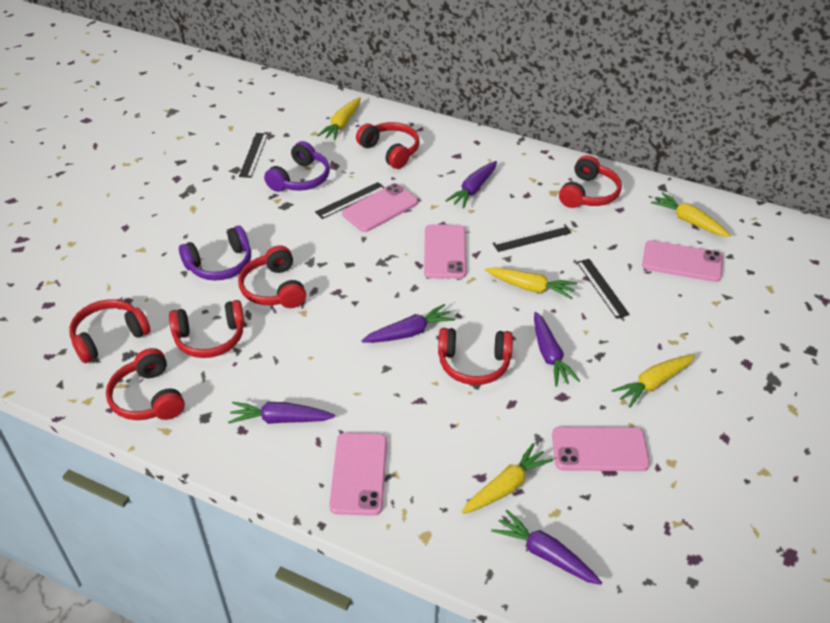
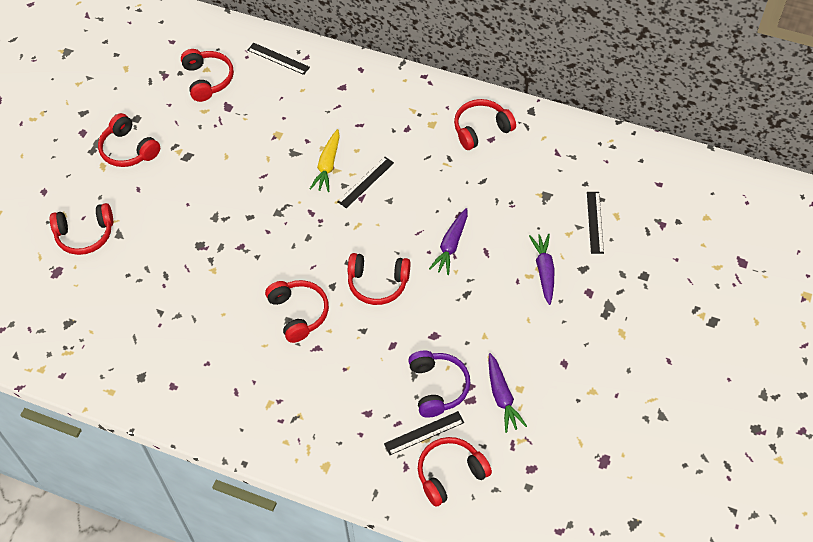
pink phone: [329,433,387,516] [342,183,418,232] [424,224,467,279] [552,427,650,471] [642,240,723,282] = 5 -> none = 0
purple carrot: [228,402,335,424] [361,304,455,343] [445,161,497,209] [491,510,602,585] [534,312,580,387] = 5 -> [429,208,467,275] [488,353,527,433] [529,234,555,305] = 3
purple headphones: [179,226,251,281] [264,141,330,192] = 2 -> [408,350,471,417] = 1
yellow carrot: [317,97,361,141] [462,443,553,514] [485,267,577,299] [612,355,695,408] [651,192,731,237] = 5 -> [310,129,340,192] = 1

